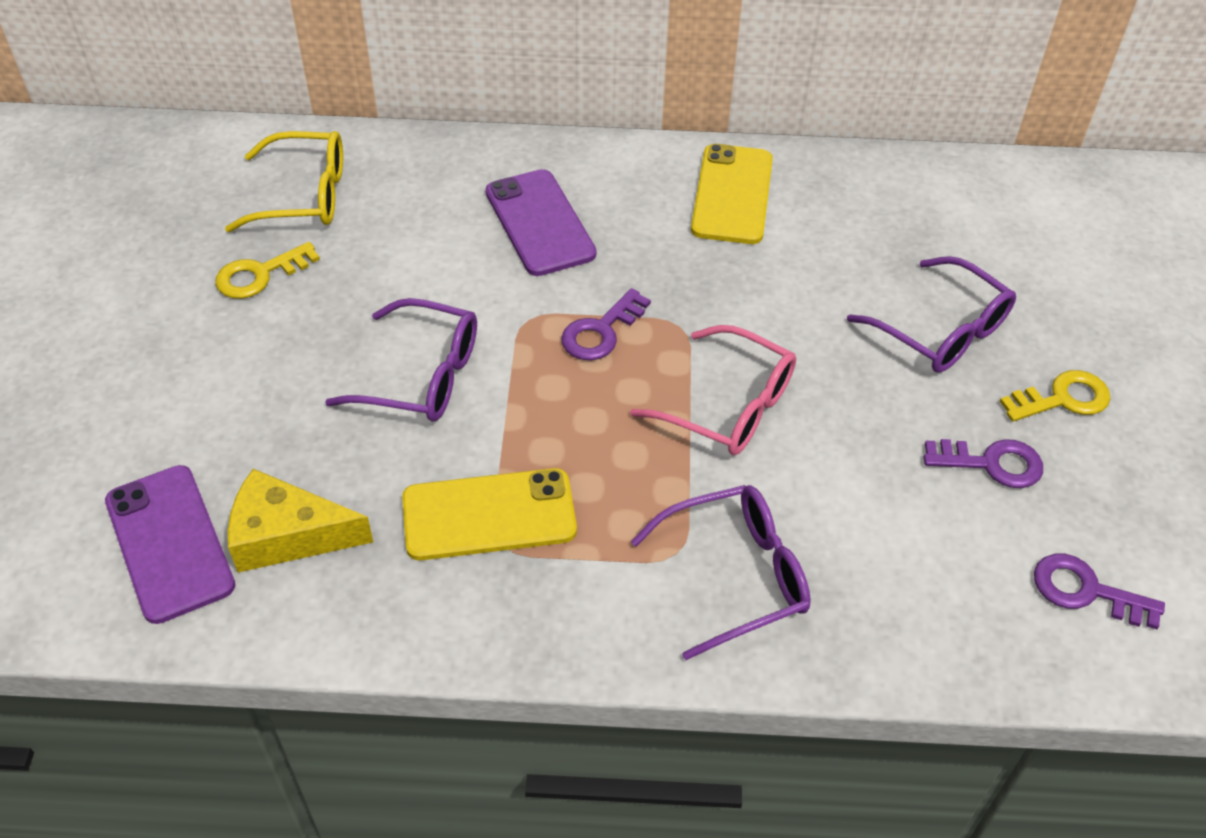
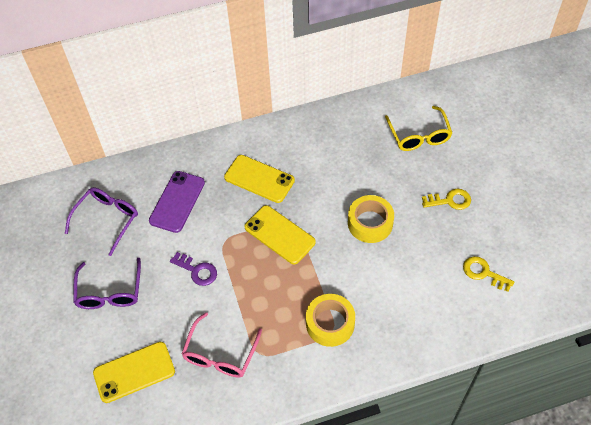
purple glasses: [325,298,477,422] [631,485,811,660] [847,256,1016,373] = 3 -> [65,187,138,256] [73,258,141,309] = 2
purple key: [561,288,651,361] [924,439,1043,488] [1034,554,1165,629] = 3 -> [170,252,217,286] = 1
purple phone: [105,465,235,624] [486,169,596,276] = 2 -> [149,171,205,233] = 1
yellow cheese: [228,469,373,572] = 1 -> none = 0
yellow phone: [402,468,577,560] [691,144,773,244] = 2 -> [93,342,175,403] [224,155,295,203] [244,205,316,264] = 3
yellow tape: none = 0 -> [306,294,355,347] [348,195,394,243] = 2

